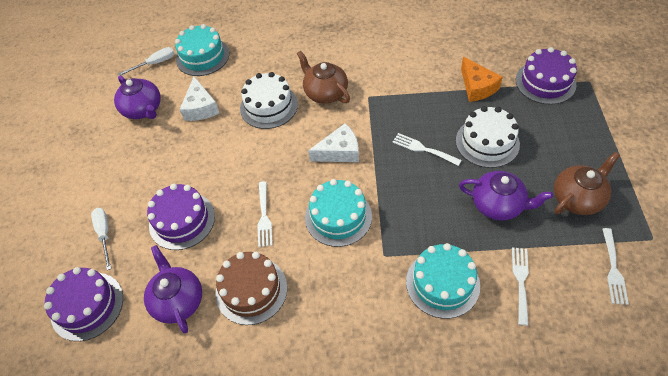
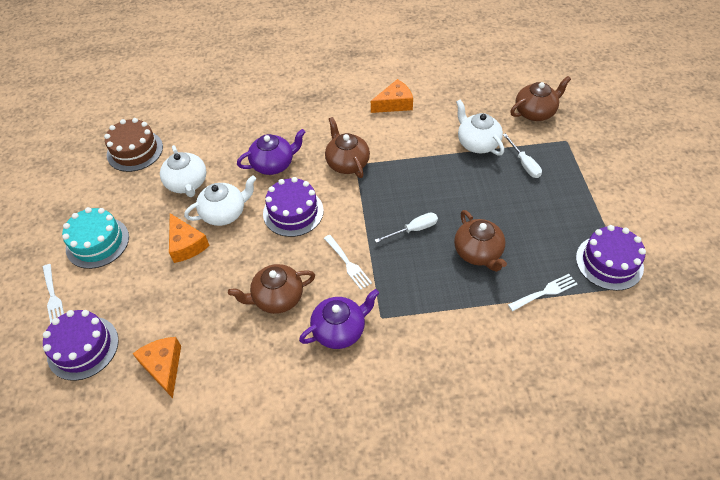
brown teapot: [297,51,350,104] [554,152,620,215] = 2 -> [228,264,315,314] [325,117,370,178] [454,210,507,272] [510,76,571,121] = 4
orange cheese: [461,57,503,102] = 1 -> [133,337,181,398] [169,213,210,263] [371,79,413,113] = 3
purple teapot: [114,76,161,119] [144,245,202,333] [459,171,553,221] = 3 -> [237,129,306,175] [299,289,379,349] = 2
turquoise cake: [175,24,229,76] [305,179,372,247] [406,243,480,319] = 3 -> [62,207,129,269] = 1
white cake: [240,72,298,129] [456,106,520,168] = 2 -> none = 0
white cheese: [180,76,219,121] [308,123,359,162] = 2 -> none = 0
white fork: [257,181,273,247] [392,133,462,166] [512,247,529,325] [602,228,629,305] = 4 -> [43,264,64,324] [324,235,372,290] [508,274,577,311] = 3
white teapot: none = 0 -> [160,145,206,197] [184,175,256,226] [456,100,504,156] = 3

